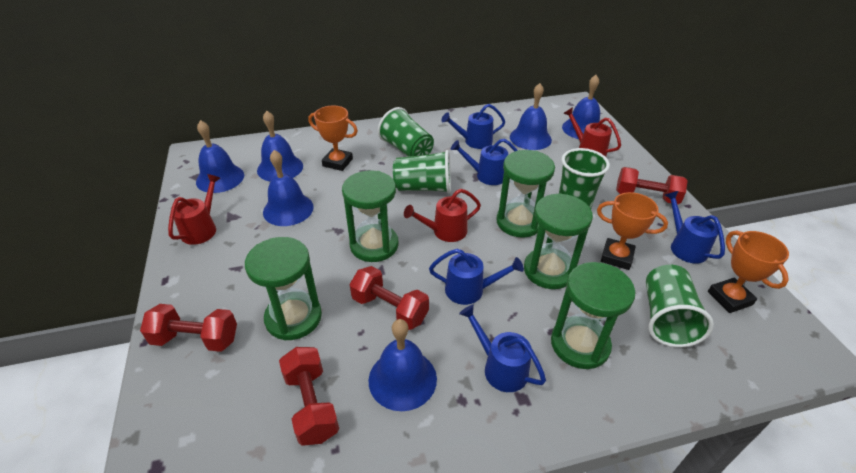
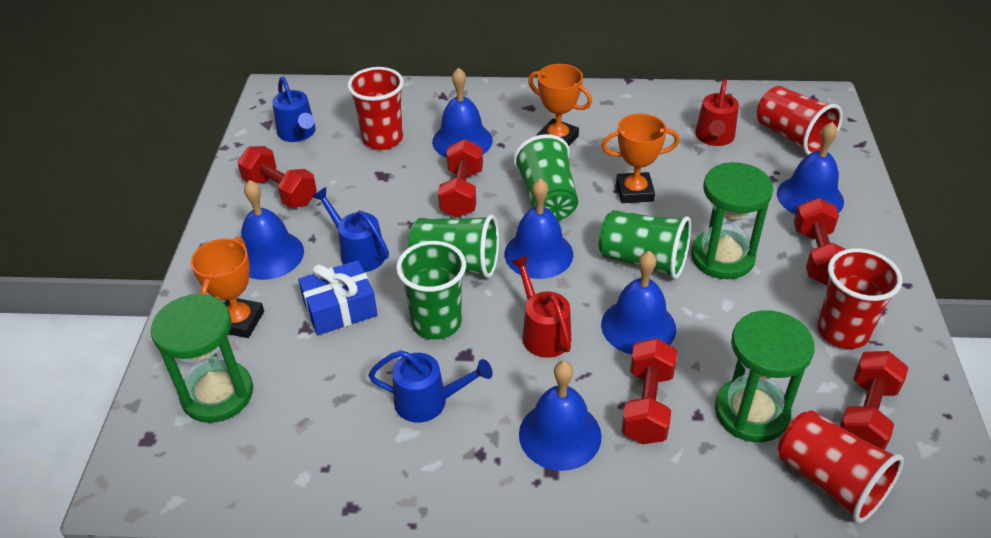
blue gift: none = 0 -> [298,260,378,335] = 1
blue watering can: [429,249,524,305] [441,104,505,149] [451,139,518,185] [459,305,546,392] [665,191,725,264] = 5 -> [272,77,316,142] [312,187,389,272] [368,350,493,423] = 3
green hourglass: [245,237,322,340] [342,170,398,262] [496,150,555,238] [524,193,593,289] [551,262,636,369] = 5 -> [151,294,253,423] [691,162,773,279] [715,310,815,442] = 3
red cup: none = 0 -> [347,67,404,150] [757,86,843,155] [778,410,904,523] [817,248,902,349] = 4
red dumbbell: [140,304,237,352] [279,347,339,446] [350,266,429,330] [616,167,688,205] = 4 -> [238,146,317,208] [438,139,483,217] [621,338,677,444] [794,198,846,286] [839,351,908,450] = 5
red watering can: [168,174,220,245] [404,189,481,242] [563,107,621,157] = 3 -> [511,256,571,358] [695,79,739,146] = 2

